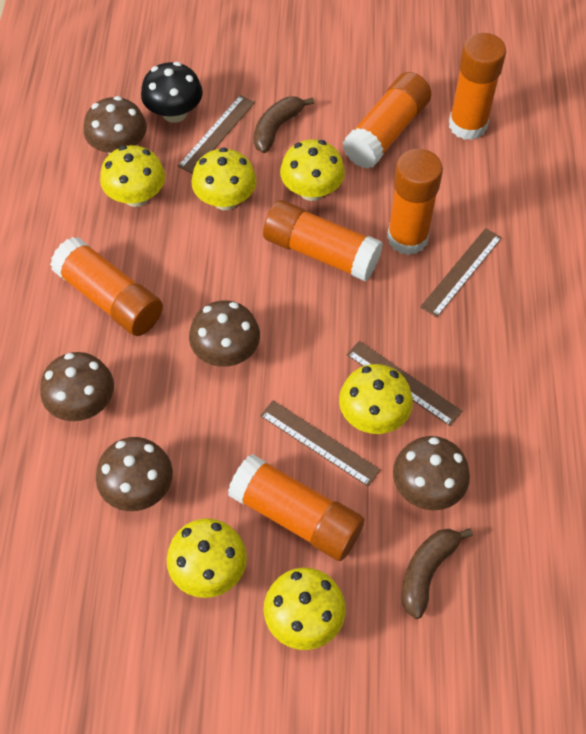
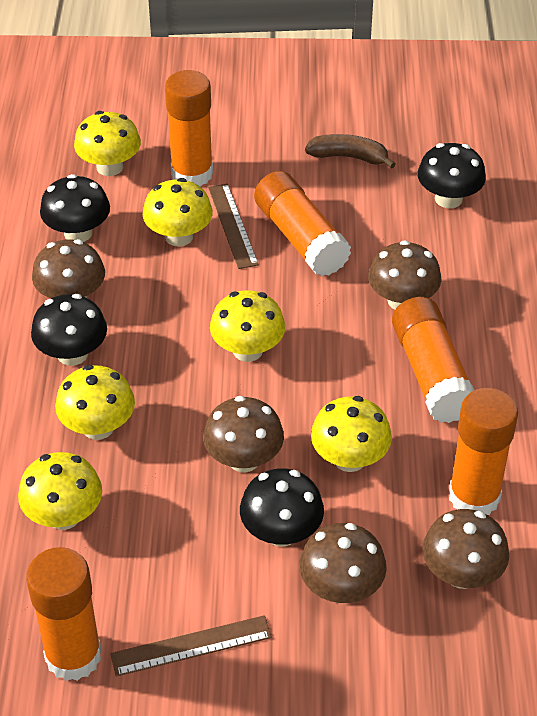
black mushroom: [141,62,203,123] = 1 -> [31,294,107,366] [40,174,110,242] [240,468,324,547] [418,143,486,208] = 4
brown banana: [254,96,314,153] [402,528,473,619] = 2 -> [305,134,396,169] = 1
brown ruler: [178,95,255,174] [260,400,380,487] [347,341,462,426] [420,228,502,318] = 4 -> [110,615,272,677] [208,184,259,269] = 2
orange glue stick: [50,237,163,336] [228,454,364,561] [263,200,383,282] [343,72,431,169] [387,149,443,255] [449,33,506,140] = 6 -> [26,547,102,681] [165,70,213,187] [254,171,351,276] [392,297,474,423] [449,388,518,515] = 5

